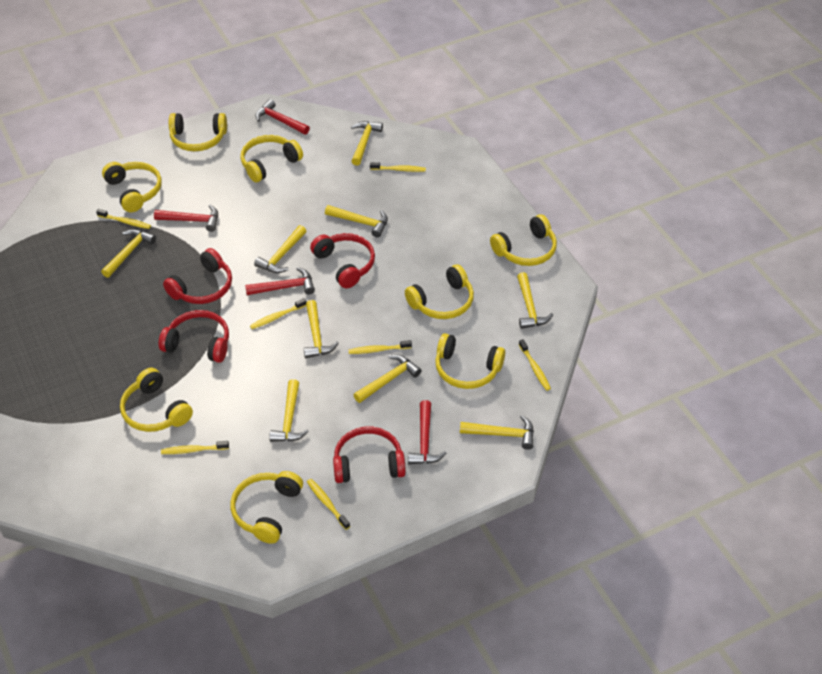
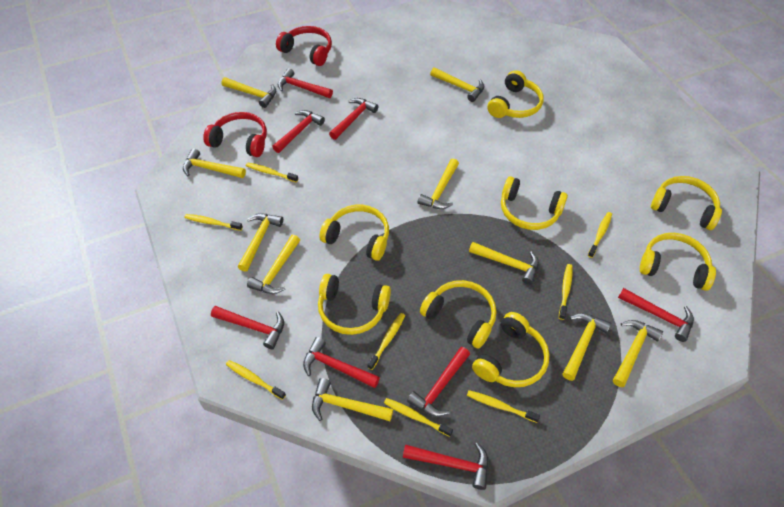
red hammer: [154,205,218,232] [245,267,315,295] [255,99,310,135] [408,400,447,464] = 4 -> [211,306,284,349] [273,110,325,153] [278,68,333,98] [303,337,380,388] [329,98,378,140] [403,443,489,490] [407,347,470,417] [618,288,694,342] = 8
red headphones: [159,310,229,363] [163,248,232,304] [310,233,375,288] [333,426,406,483] = 4 -> [203,112,267,157] [276,26,332,66] = 2
yellow hammer: [101,229,156,278] [254,225,306,273] [269,379,309,442] [304,300,339,358] [325,205,388,237] [351,121,383,166] [353,355,422,403] [460,415,534,450] [517,272,553,329] = 9 -> [183,148,246,178] [221,77,276,108] [238,213,283,272] [247,235,300,294] [312,378,393,421] [418,159,459,209] [430,67,484,102] [469,242,539,285] [563,313,611,381] [613,320,663,387] = 10
yellow toothbrush: [96,209,151,229] [161,441,229,454] [250,298,307,329] [307,479,350,530] [349,340,412,354] [370,162,426,172] [519,339,551,391] = 7 -> [184,214,243,231] [226,360,286,400] [246,162,298,183] [367,313,405,370] [384,398,453,437] [467,390,540,423] [559,264,572,320] [588,212,612,258] = 8

